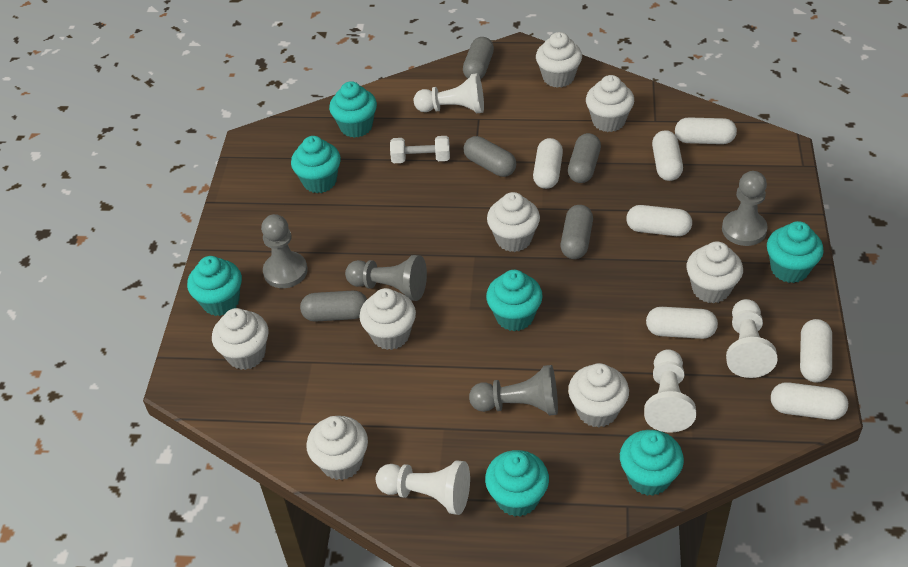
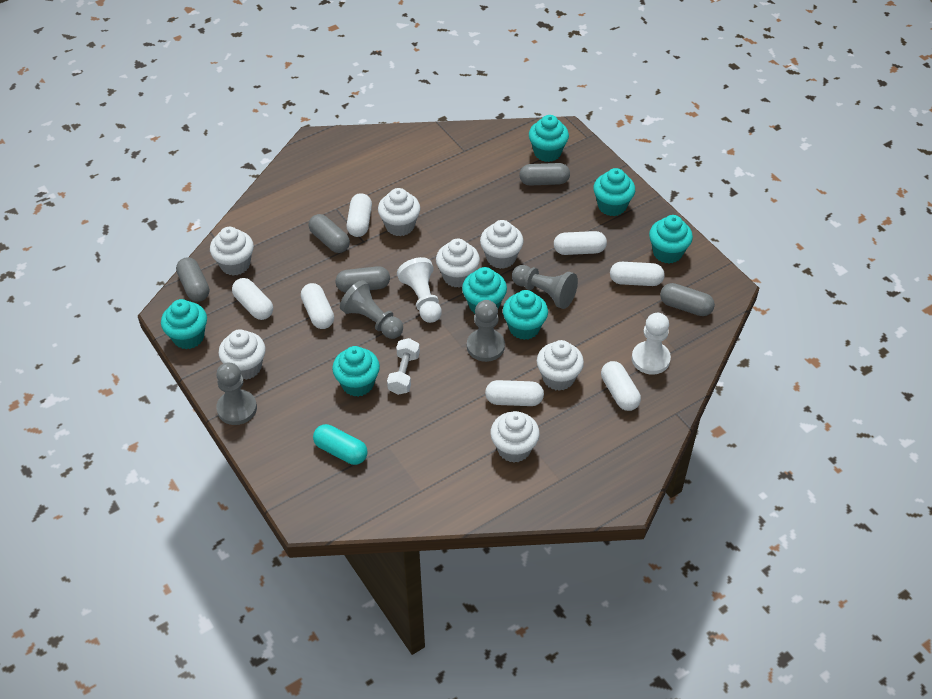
turquoise capsule: none = 0 -> [313,424,368,465] = 1
white cupcake: [212,308,269,370] [306,416,368,480] [359,288,416,350] [487,192,540,252] [536,32,582,88] [568,363,629,427] [586,75,634,132] [686,241,743,303] = 8 -> [210,227,254,276] [219,329,266,380] [378,188,420,236] [436,239,480,288] [480,220,523,269] [490,411,540,463] [537,340,584,391] = 7
white pawn: [376,460,470,515] [414,73,484,113] [644,349,696,433] [726,299,778,378] = 4 -> [397,257,442,323] [632,313,671,375] = 2

